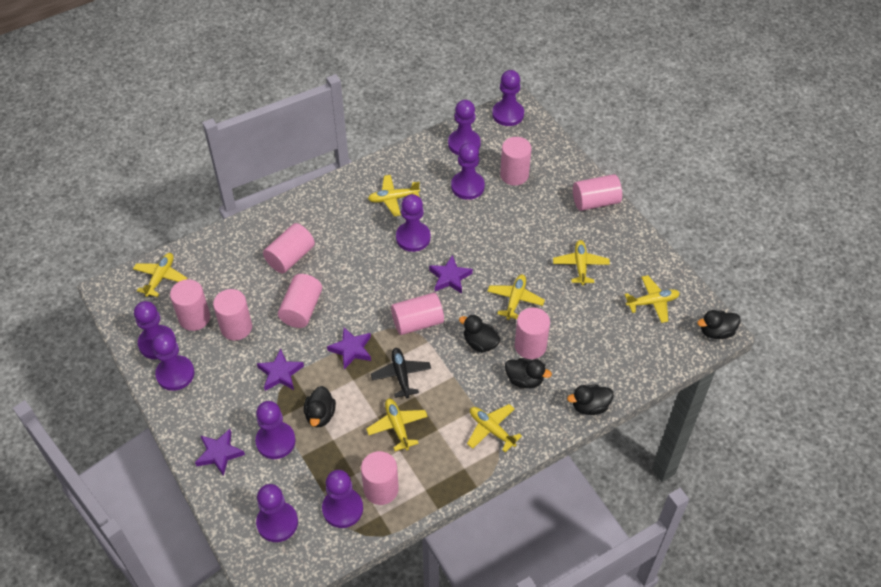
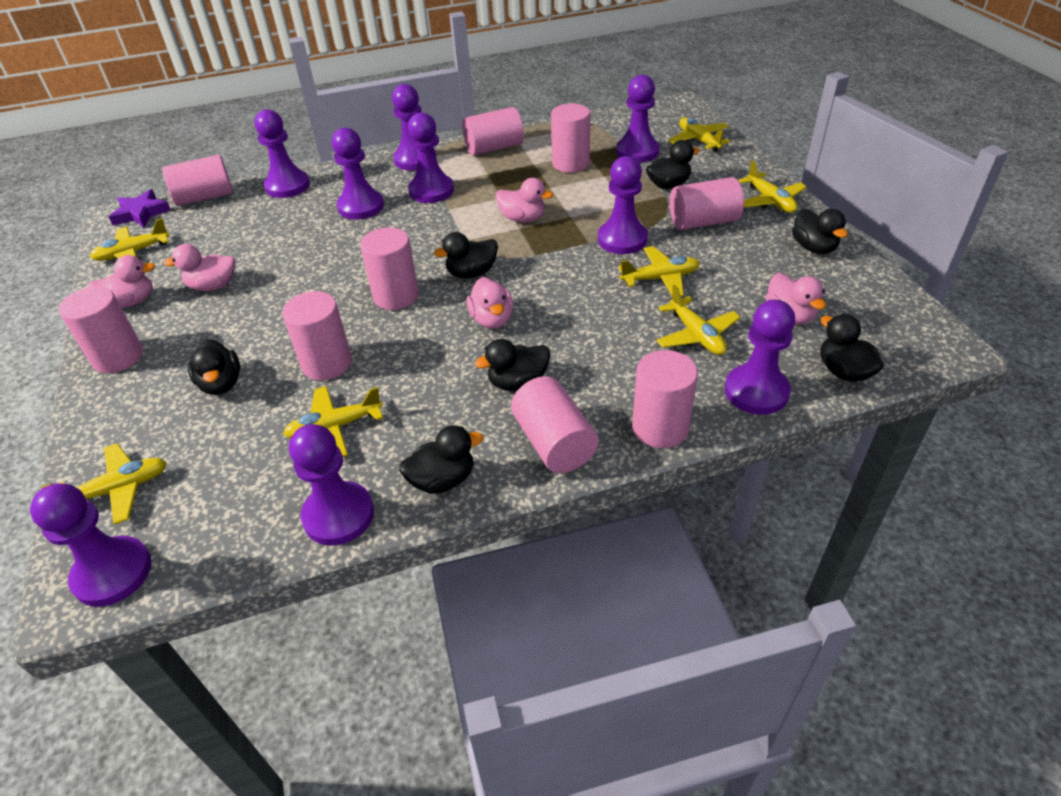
black duck: [304,386,336,427] [459,315,500,352] [505,358,552,388] [567,385,614,415] [697,310,741,339] = 5 -> [188,339,240,395] [399,425,483,494] [434,232,498,278] [475,339,550,391] [646,140,700,189] [792,209,848,254] [820,314,884,382] = 7
black plane: [371,348,431,398] = 1 -> none = 0
pink duck: none = 0 -> [87,255,155,308] [164,244,235,291] [467,277,513,329] [496,178,553,223] [766,273,826,324] = 5
purple star: [195,429,245,476] [257,349,304,391] [327,327,371,369] [429,255,473,294] = 4 -> [109,189,171,227] = 1

